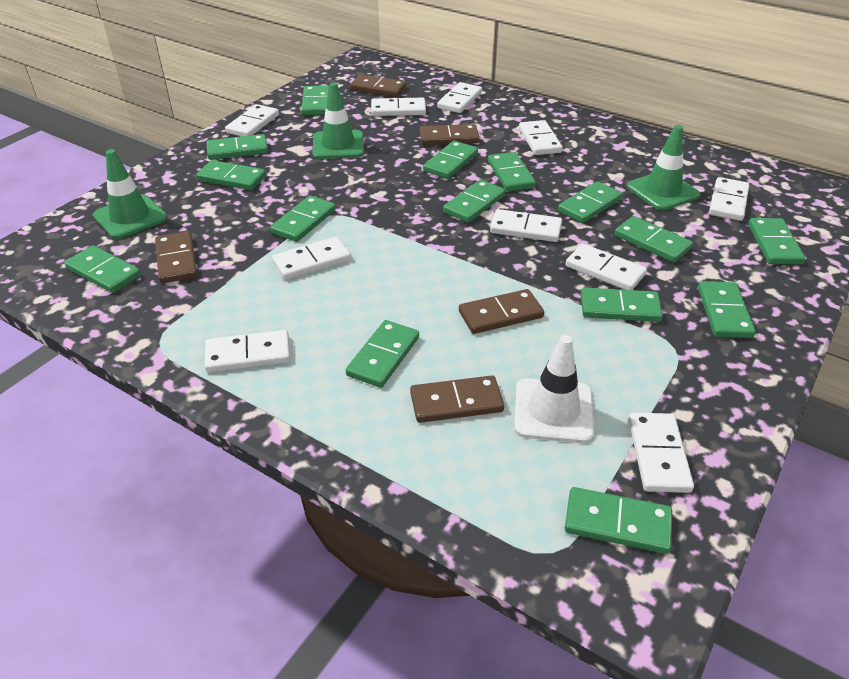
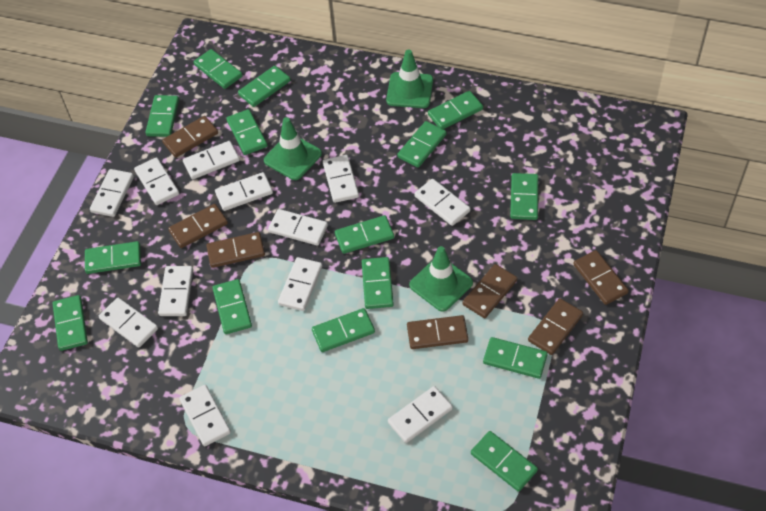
brown domino: [155,232,197,283] [350,74,406,97] [410,375,504,423] [420,124,479,145] [459,289,544,334] = 5 -> [162,116,218,158] [168,204,228,248] [206,232,265,268] [407,315,468,349] [463,264,517,318] [528,298,583,355] [573,250,629,305] = 7
white domino: [205,330,290,373] [225,104,279,136] [272,237,351,280] [371,98,426,116] [437,82,482,113] [490,209,562,242] [519,120,563,155] [566,244,647,290] [629,413,694,493] [709,177,749,221] = 10 -> [90,169,134,217] [99,298,158,348] [134,157,179,205] [158,266,193,316] [179,385,231,446] [183,141,240,179] [215,172,273,211] [268,209,328,246] [278,257,322,311] [323,155,359,203] [388,386,453,443] [414,179,470,226] = 12
white traffic cone: [514,335,594,443] = 1 -> none = 0

